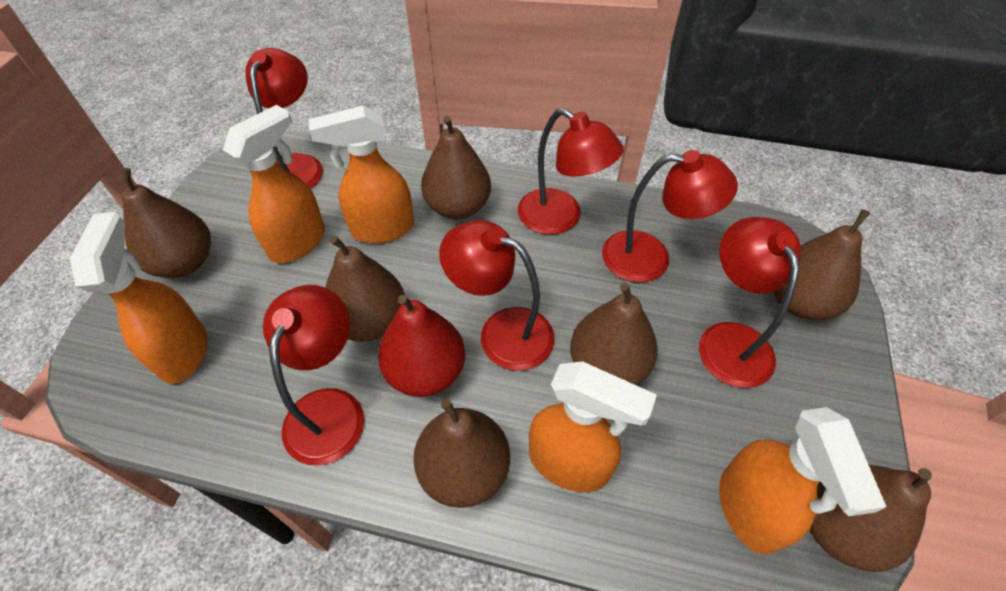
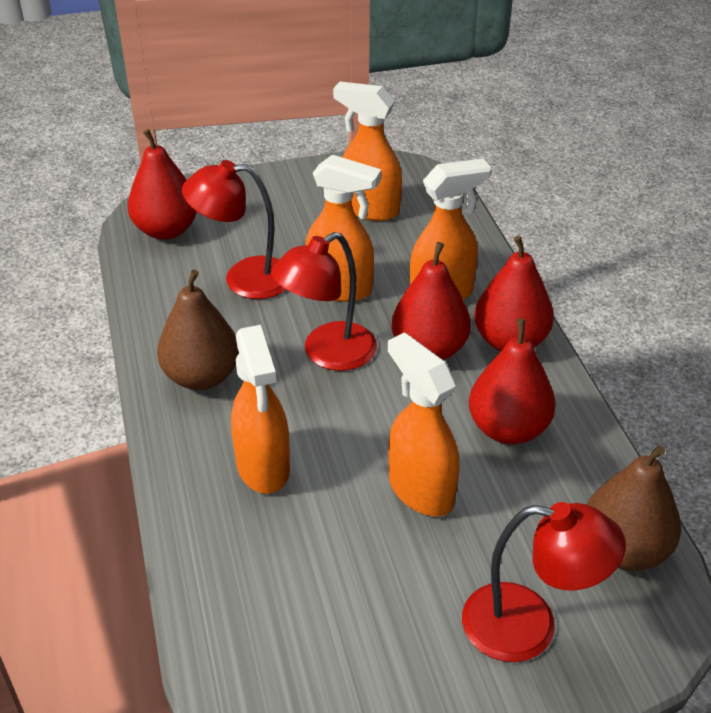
brown pear: [121,168,211,278] [325,236,405,342] [413,399,510,508] [421,116,491,220] [570,283,658,385] [774,209,870,320] [810,465,932,572] = 7 -> [157,269,239,390] [586,446,681,571] = 2
red lamp: [245,48,323,188] [263,285,364,465] [439,220,554,371] [518,108,624,235] [602,150,738,282] [699,217,801,388] = 6 -> [182,160,286,299] [271,232,377,371] [462,502,626,662] = 3
red pear: [378,295,465,397] = 1 -> [128,129,197,240] [391,242,471,360] [469,318,556,445] [474,235,554,351] = 4

